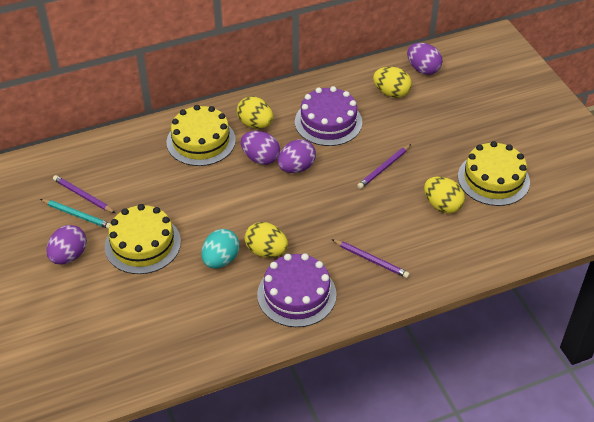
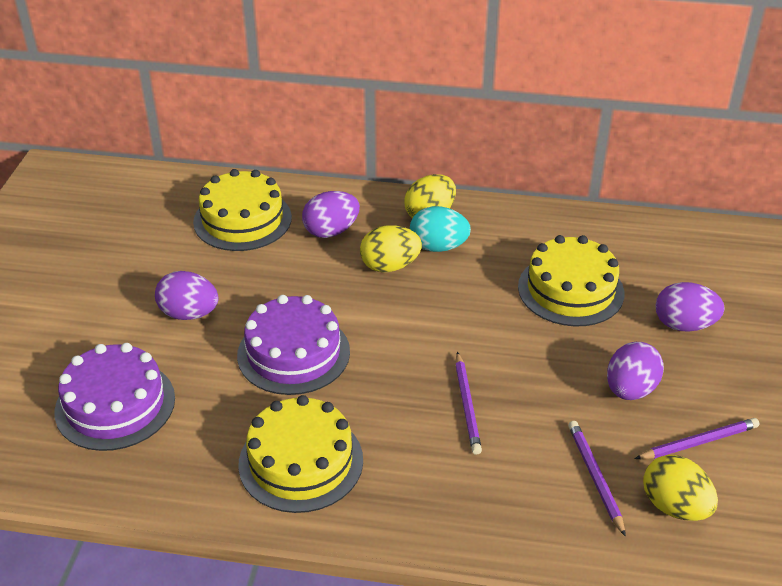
turquoise pencil: [40,199,111,229] = 1 -> none = 0
yellow egg: [237,96,273,129] [245,222,288,258] [373,67,412,98] [424,177,465,213] = 4 -> [360,225,422,272] [404,174,456,218] [643,455,718,521] = 3

